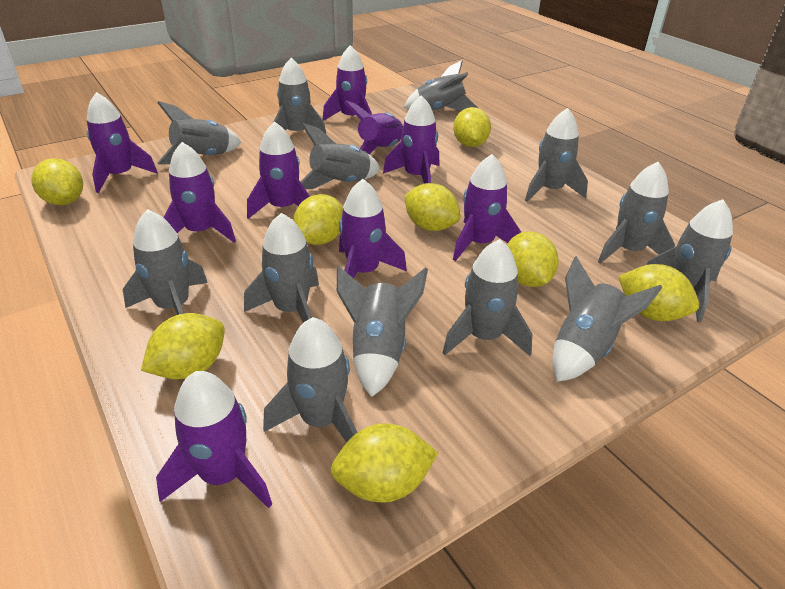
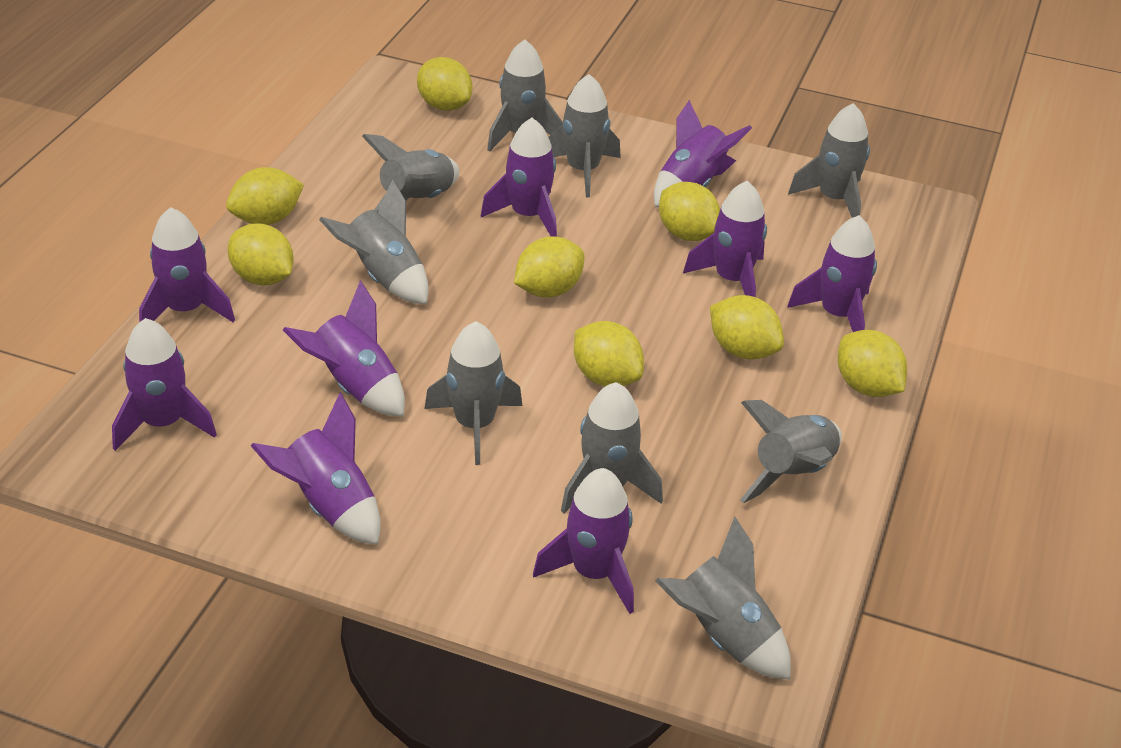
grey rocket: [123,209,208,315] [157,101,241,164] [244,213,319,323] [263,317,358,442] [274,58,326,134] [301,123,380,189] [337,266,428,397] [404,60,478,111] [442,239,532,356] [525,108,588,202] [552,256,662,382] [598,162,675,263] [646,199,733,322] = 13 -> [319,179,429,304] [362,134,459,212] [424,321,522,465] [487,39,563,152] [548,74,621,198] [561,382,663,513] [655,517,791,680] [740,400,842,503] [788,103,870,218] = 9

